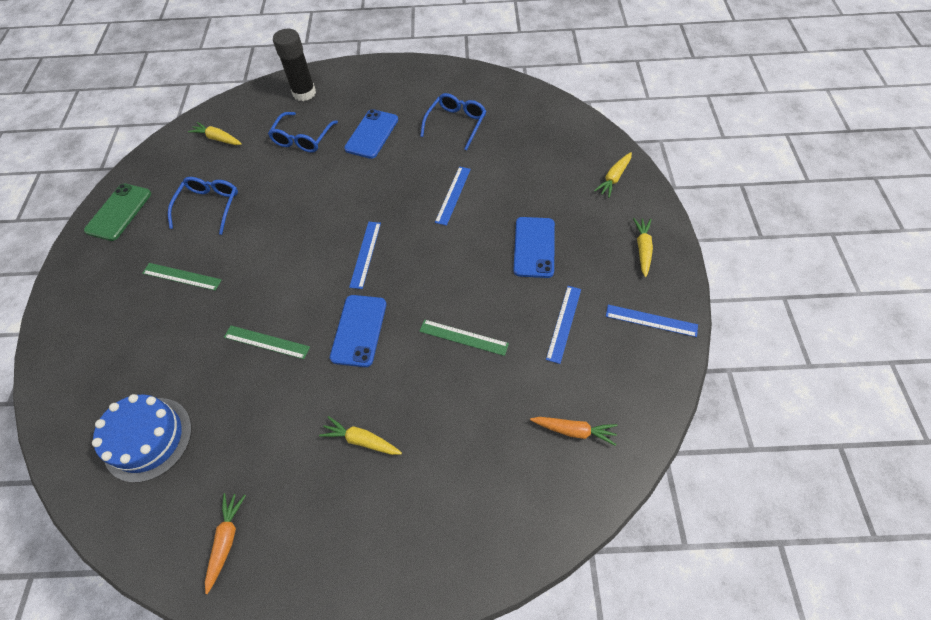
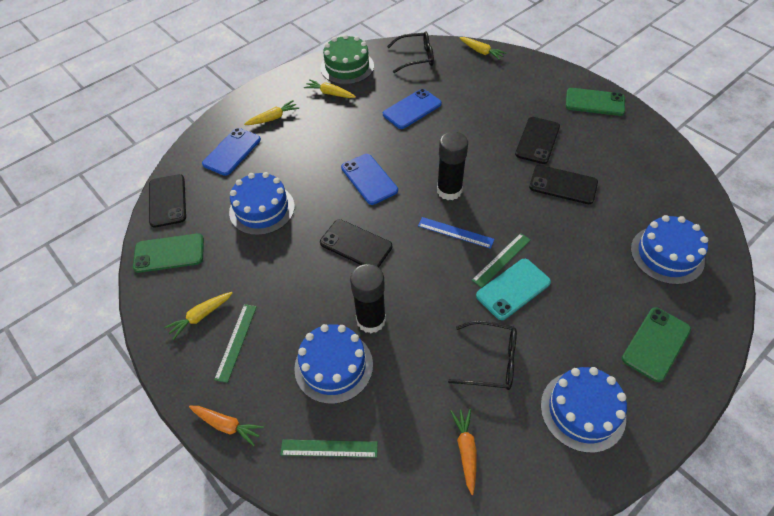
black glasses: none = 0 -> [387,31,434,73] [448,320,517,390] = 2
black glue stick: [273,29,316,101] = 1 -> [350,264,386,333] [437,132,468,200] = 2
black phone: none = 0 -> [149,174,186,227] [320,219,392,268] [515,117,560,164] [529,165,598,204] = 4
blue cake: [92,394,192,483] = 1 -> [229,172,295,235] [294,324,373,404] [541,367,627,453] [631,215,708,285] = 4
blue glasses: [168,177,238,235] [268,112,338,153] [420,93,486,150] = 3 -> none = 0
blue ruler: [349,222,381,289] [435,166,471,226] [546,286,581,364] [606,305,698,337] = 4 -> [418,217,494,249] = 1
green cake: none = 0 -> [320,34,374,85] = 1
green phone: [84,184,151,241] = 1 -> [133,233,204,273] [566,88,625,116] [622,307,691,382] = 3
turquoise phone: none = 0 -> [476,259,551,320] = 1

